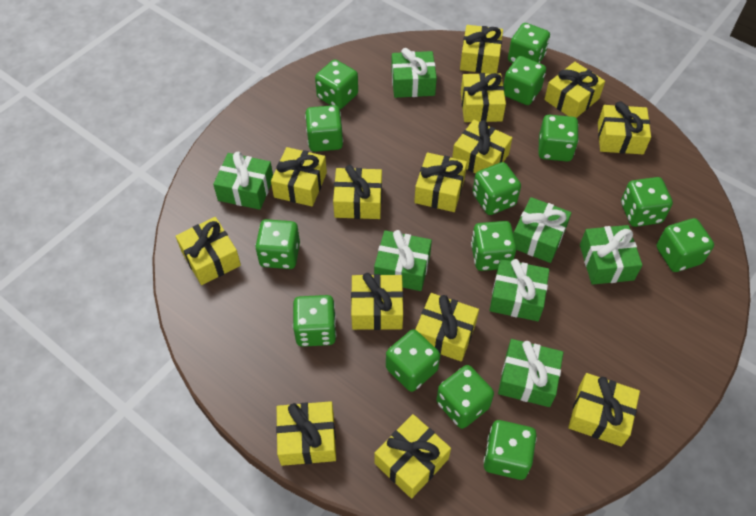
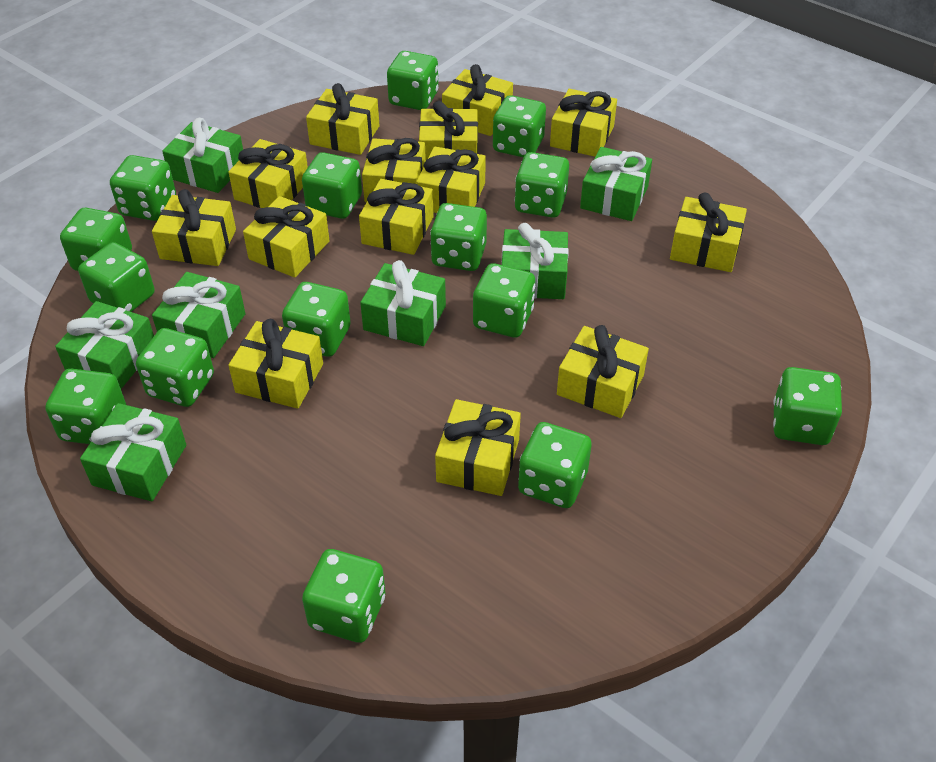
green dice: [255,219,300,269] [293,295,336,347] [305,105,343,152] [315,59,358,109] [386,329,440,392] [436,365,494,429] [471,221,516,271] [473,162,521,215] [483,420,537,480] [503,56,546,105] [508,23,550,63] [539,115,579,162] [621,177,673,227] [656,218,714,272] = 14 -> [45,369,126,444] [60,208,132,271] [78,242,154,312] [110,155,176,221] [136,328,214,407] [282,282,351,357] [302,152,362,219] [302,549,385,643] [387,51,438,110] [430,203,487,271] [473,263,535,338] [493,95,546,158] [515,152,569,218] [518,422,592,508] [773,367,842,445] = 15

